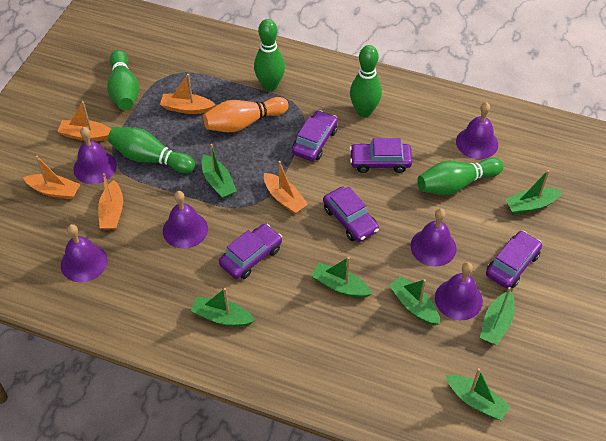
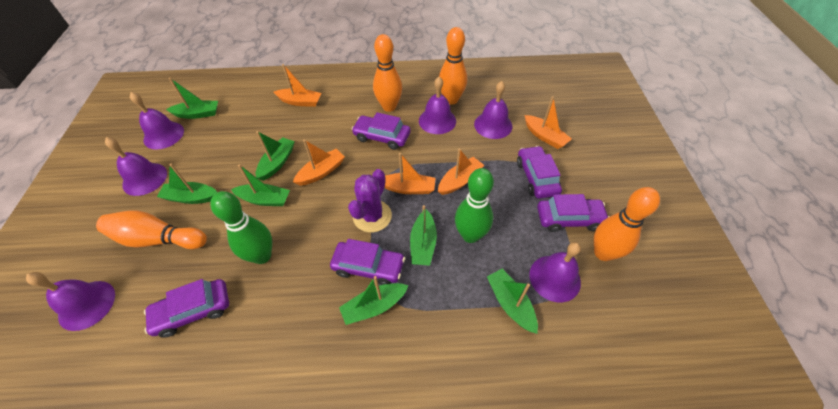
green bowling pin: [107,50,139,110] [108,127,195,173] [254,19,285,91] [350,45,382,117] [417,157,504,195] = 5 -> [210,191,272,264] [455,168,494,243] = 2
orange bowling pin: [203,97,289,132] = 1 -> [96,210,207,249] [373,34,402,112] [439,27,467,105] [594,187,660,261] = 4
purple cactus: none = 0 -> [348,169,392,232] = 1

